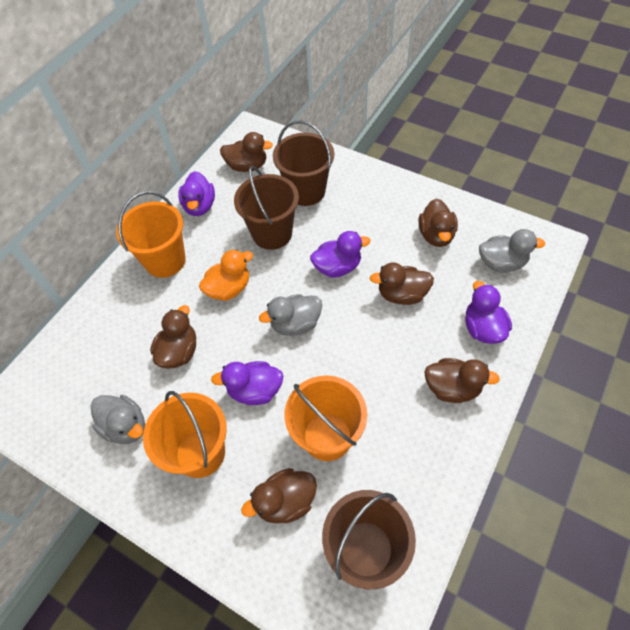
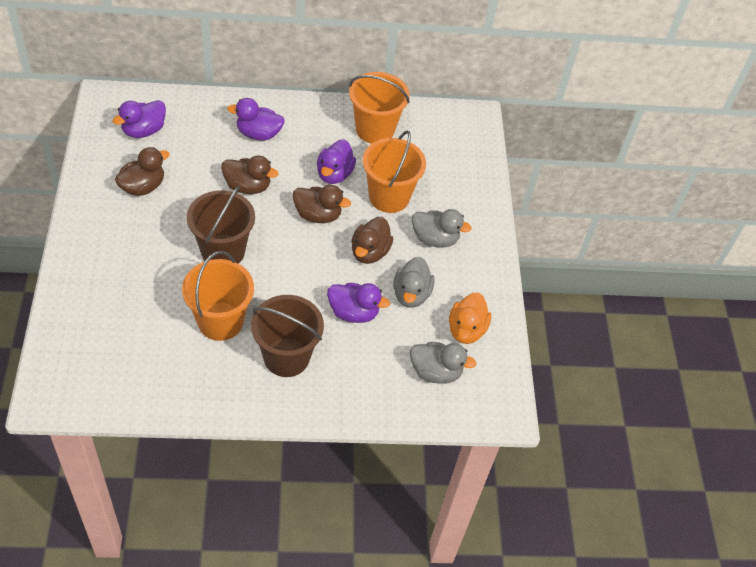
brown bucket: [234,165,299,250] [273,120,334,206] [322,490,416,589] = 3 -> [187,186,255,264] [251,295,324,377] = 2
brown duck: [150,305,196,369] [220,132,273,172] [241,468,317,523] [370,262,434,305] [418,198,458,247] [424,358,500,403] = 6 -> [115,147,170,196] [221,155,279,194] [292,185,351,223] [351,217,393,264] = 4

